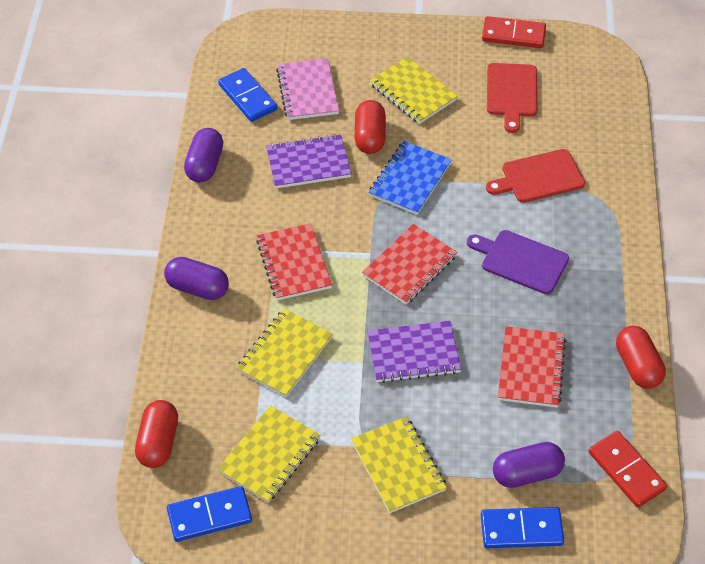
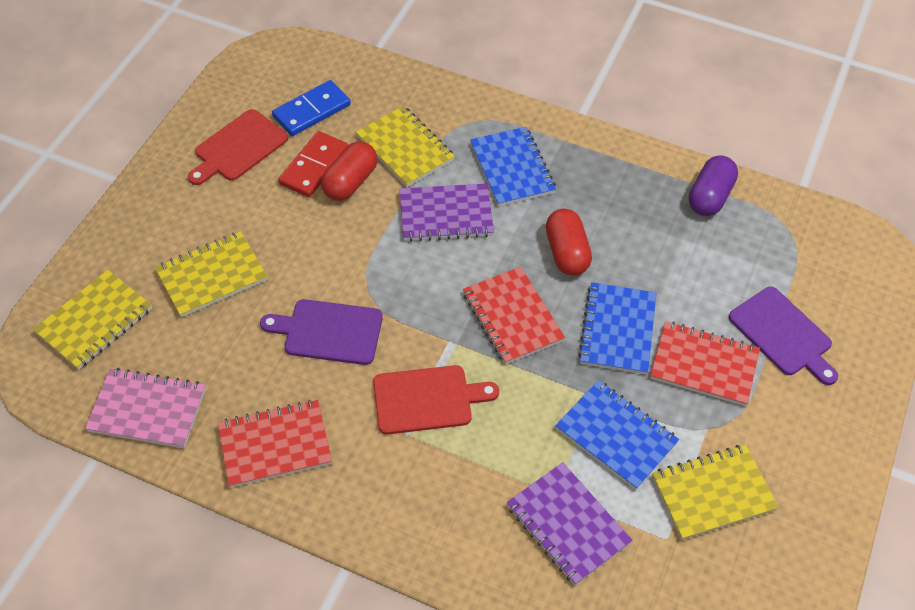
blue domino: [167,486,252,542] [218,68,277,122] [481,507,564,548] = 3 -> [272,80,351,136] = 1
blue notebook: [369,141,452,215] = 1 -> [470,127,556,207] [555,380,679,490] [578,282,657,375] = 3
purple capsule: [164,257,229,300] [184,128,223,182] [493,442,565,488] = 3 -> [689,155,738,216] = 1
purple cutting board: [467,230,569,294] = 1 -> [260,299,383,365] [729,287,838,385] = 2
red capsule: [135,400,178,468] [355,100,386,154] [616,326,666,389] = 3 -> [321,141,377,201] [546,209,592,276] = 2
red domino: [482,16,546,48] [589,431,667,508] = 2 -> [278,131,348,197] = 1

